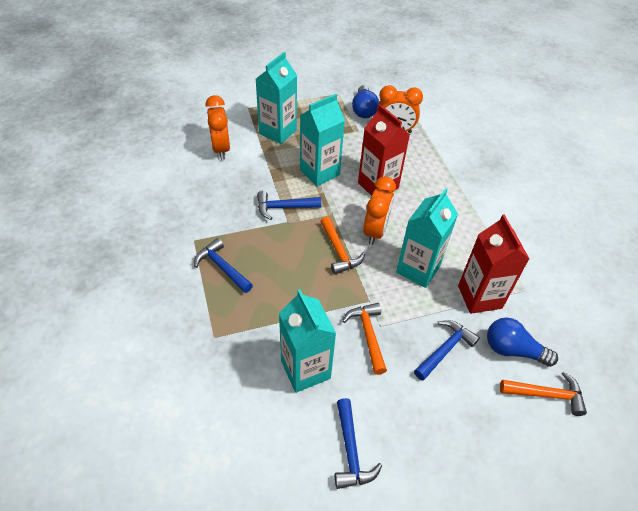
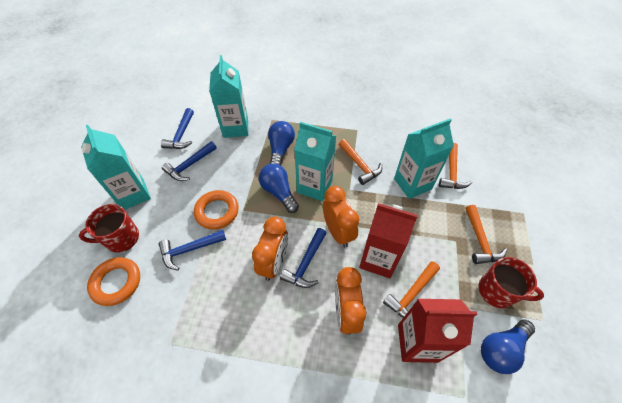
blue light bulb: [352,85,379,118] [487,318,558,367] = 2 -> [259,164,299,213] [268,121,295,166] [481,320,535,374] = 3
orange hammer: [320,217,365,274] [342,303,387,375] [500,371,587,416] = 3 -> [339,139,382,185] [383,261,440,318] [439,143,472,189] [466,205,507,264] = 4
orange ring: none = 0 -> [87,257,140,306] [194,190,239,229] = 2
red mug: none = 0 -> [79,204,139,252] [478,257,544,308] = 2

